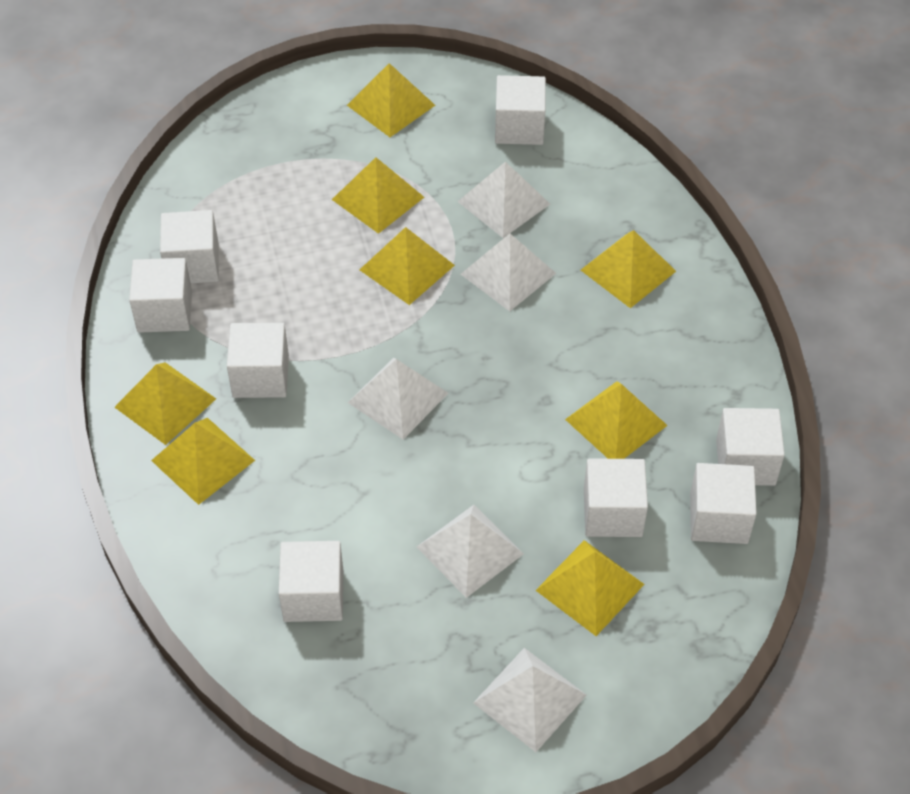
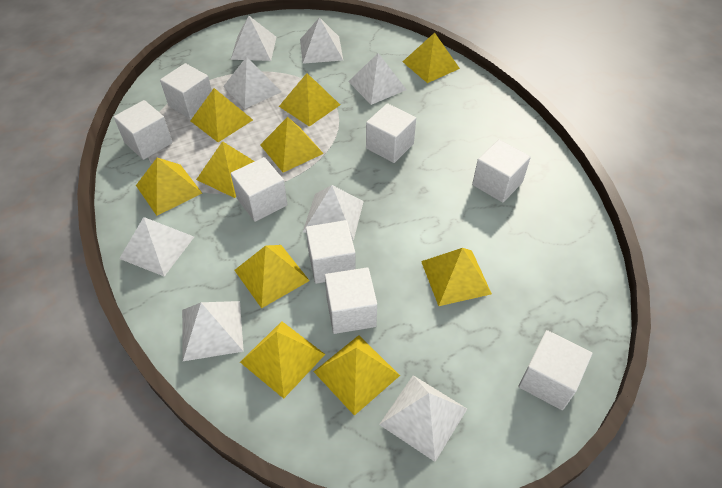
white pyramid: [348,357,448,439] [417,505,524,598] [457,162,550,238] [461,234,556,311] [473,648,587,752] = 5 -> [119,217,194,276] [182,301,244,361] [223,57,282,109] [231,16,276,61] [300,17,343,64] [303,185,364,240] [348,53,407,105] [379,375,467,462] = 8
yellow pyramid: [115,362,216,445] [151,418,255,505] [332,157,424,234] [347,63,435,137] [360,227,455,305] [535,540,644,636] [565,381,668,459] [581,230,676,308] = 8 -> [136,158,202,216] [190,88,253,142] [196,141,255,198] [234,245,310,308] [240,321,325,399] [260,117,324,172] [279,73,340,126] [314,335,400,416] [403,32,460,83] [421,248,492,306] = 10

